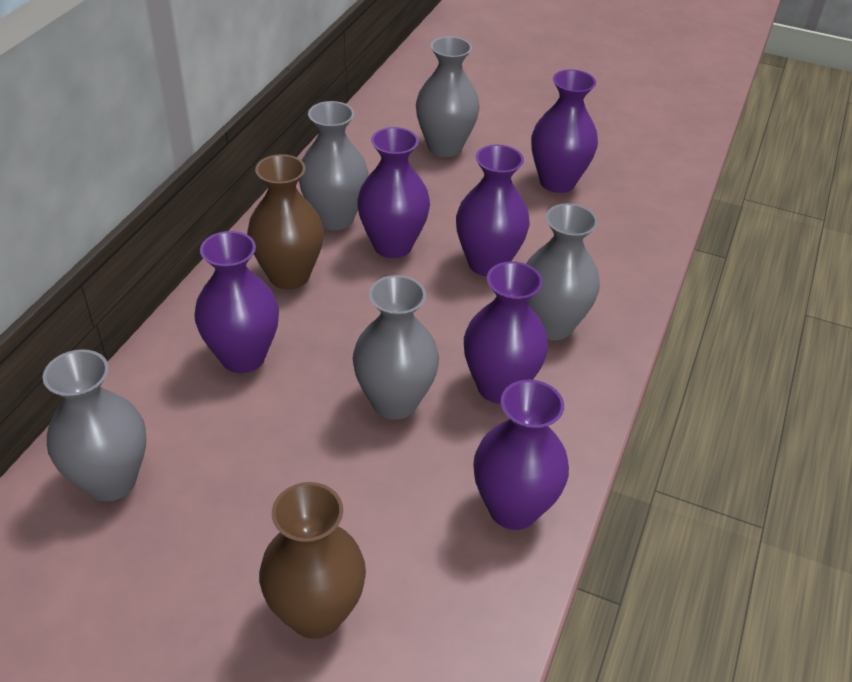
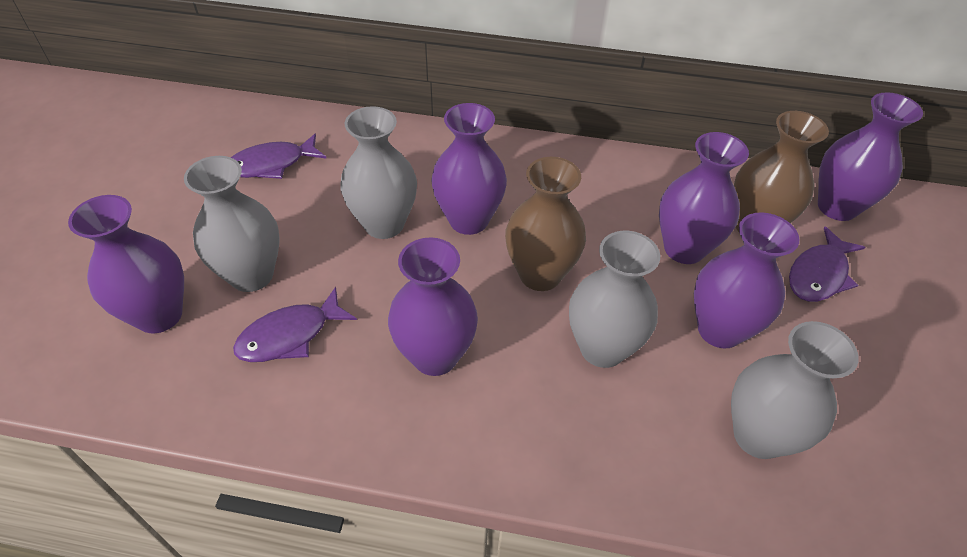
grey vase: [43,349,146,501] [299,101,369,230] [353,275,439,420] [416,36,480,157] [526,203,600,340] = 5 -> [184,156,280,292] [340,106,417,239] [569,231,660,368] [731,321,859,459] = 4
purple fish: none = 0 -> [231,134,327,179] [233,287,357,362] [789,227,865,302] = 3

